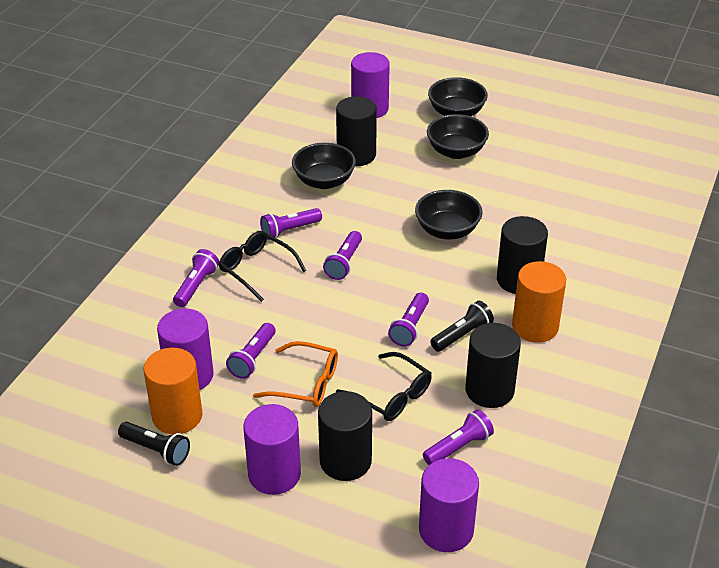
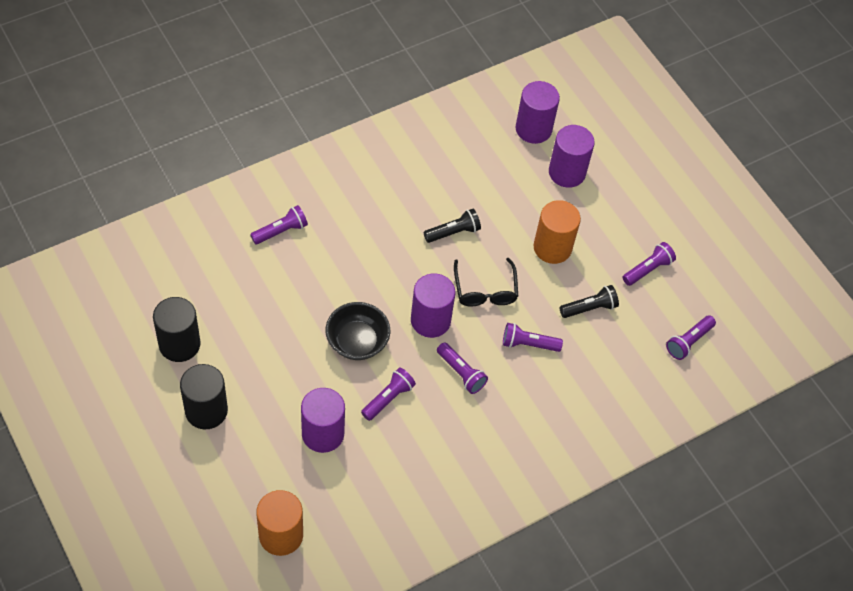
black bowl: [292,143,356,189] [415,190,483,240] [427,114,489,159] [428,77,488,116] = 4 -> [326,302,390,360] = 1
black cylinder: [318,391,372,481] [336,96,377,166] [465,323,521,408] [497,216,548,294] = 4 -> [153,297,201,362] [180,364,228,429] = 2
black glasses: [219,231,306,302] [336,352,432,421] = 2 -> [454,258,518,306] = 1
orange glasses: [253,341,338,407] = 1 -> none = 0

